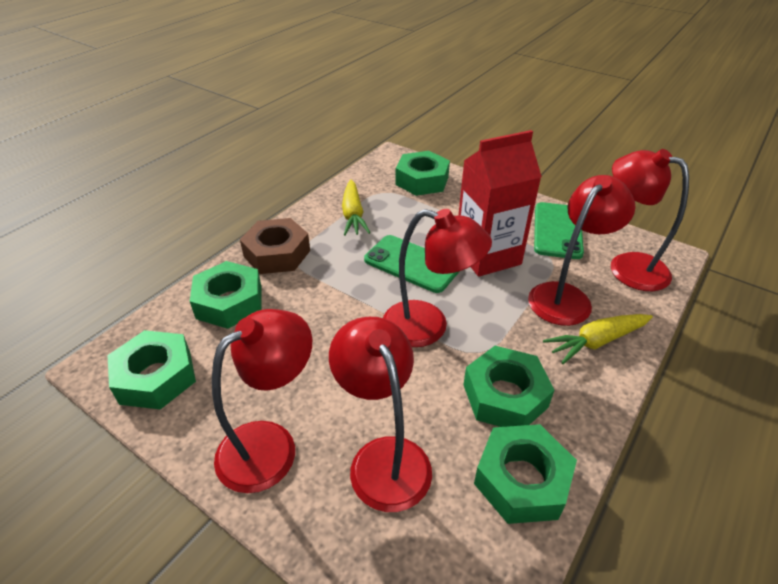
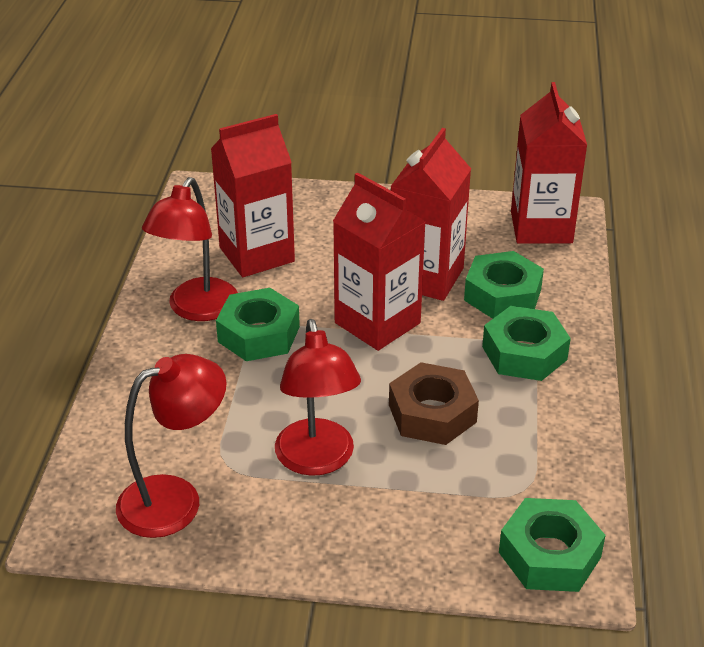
green nut: [107,330,196,409] [190,261,262,329] [395,151,450,196] [463,346,554,427] [474,424,577,524] = 5 -> [216,288,300,361] [464,251,544,319] [482,306,571,381] [499,498,606,592] = 4
green phone: [364,235,460,293] [534,202,584,259] = 2 -> none = 0
red carton: [458,130,542,277] = 1 -> [211,114,295,277] [333,172,426,351] [390,128,471,301] [511,82,587,244] = 4
red lamp: [212,309,312,493] [329,317,432,512] [383,209,492,347] [528,175,636,326] [611,149,689,291] = 5 -> [116,354,227,538] [142,177,238,321] [275,319,361,476] = 3
yellow carrot: [342,180,371,236] [543,314,653,364] = 2 -> none = 0

